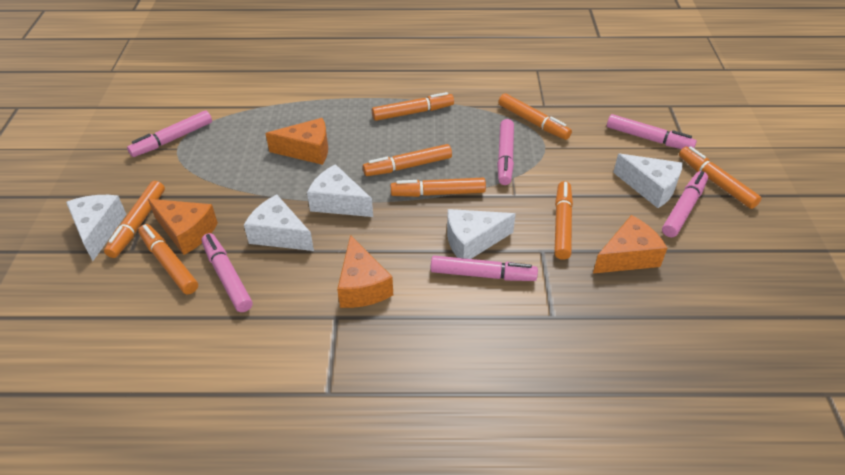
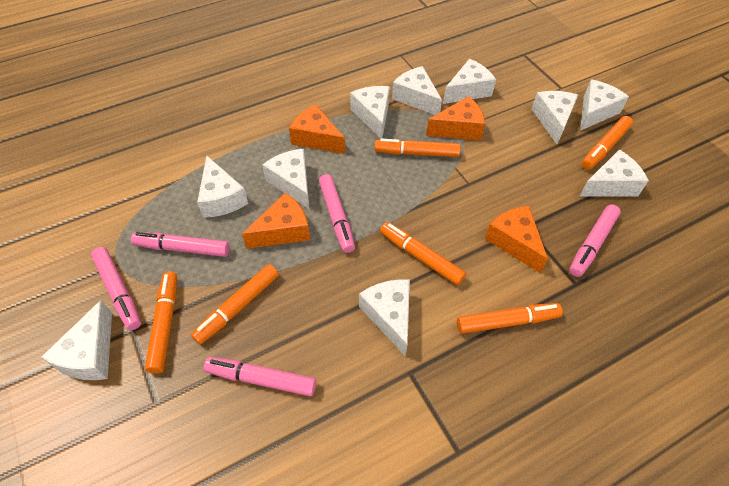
orange marker: [104,181,165,258] [138,224,198,294] [363,144,452,176] [372,92,454,121] [391,178,486,197] [498,93,572,140] [554,181,573,260] [679,146,762,209] = 8 -> [145,271,177,374] [191,264,279,344] [375,139,461,157] [380,222,466,285] [457,303,563,334] [582,116,633,170] = 6
pink marker: [127,110,212,157] [202,233,253,312] [430,256,538,281] [497,119,514,185] [607,114,697,149] [662,171,708,237] = 6 -> [91,247,141,330] [131,232,230,257] [204,357,316,397] [319,174,355,253] [569,205,621,277] = 5
white cheese: [66,195,127,261] [244,194,314,251] [307,164,373,217] [447,209,516,259] [613,154,683,208] = 5 -> [41,300,112,380] [197,156,248,218] [262,148,310,209] [350,86,390,139] [359,279,410,356] [392,66,442,115] [443,59,496,104] [532,91,578,145] [580,79,629,131] [580,149,649,196] = 10

